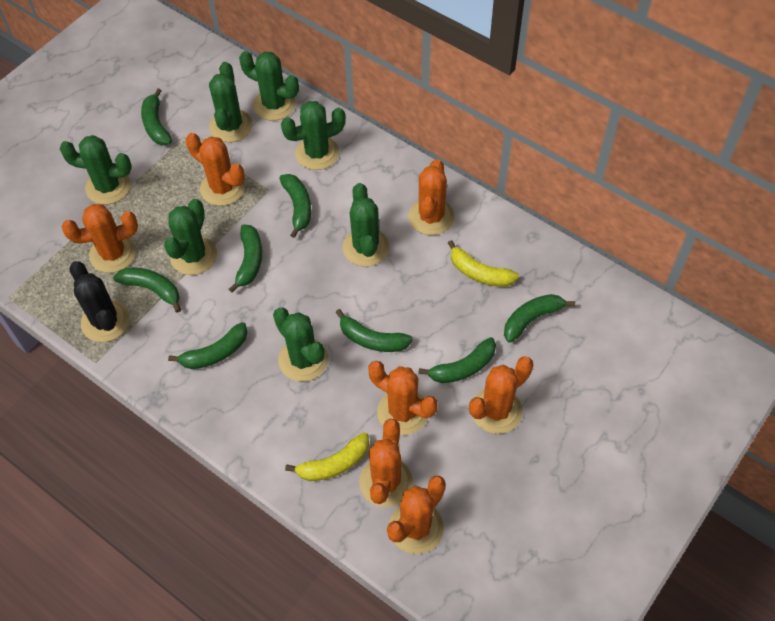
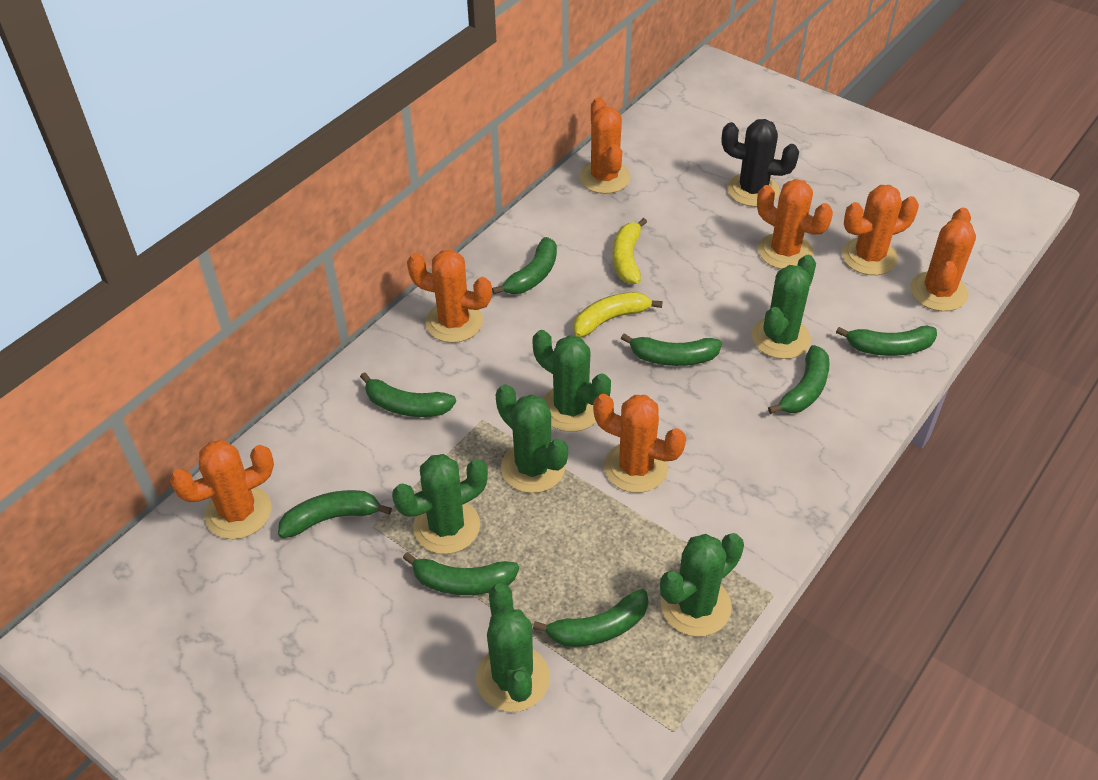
green cactus: [60,135,132,204] [164,199,217,275] [209,62,252,142] [239,51,299,121] [273,307,328,382] [281,101,346,170] [343,183,389,267] = 7 -> [392,454,488,554] [476,583,550,712] [496,384,568,493] [533,330,611,432] [660,533,744,636] [752,255,816,359] = 6

